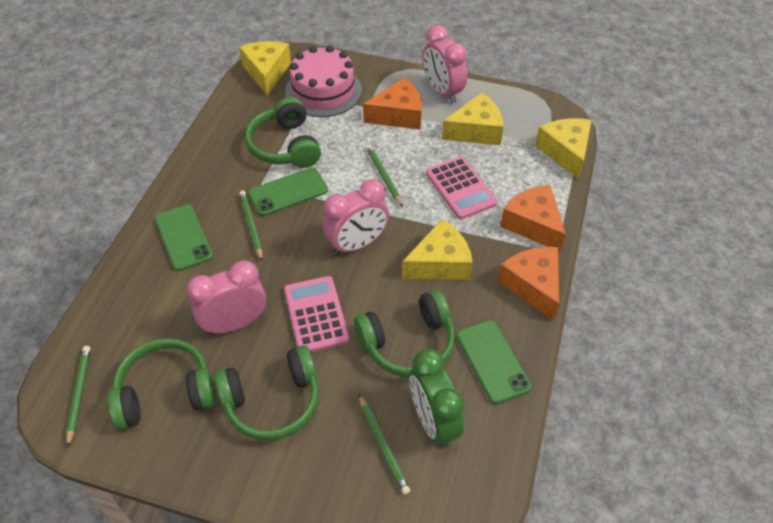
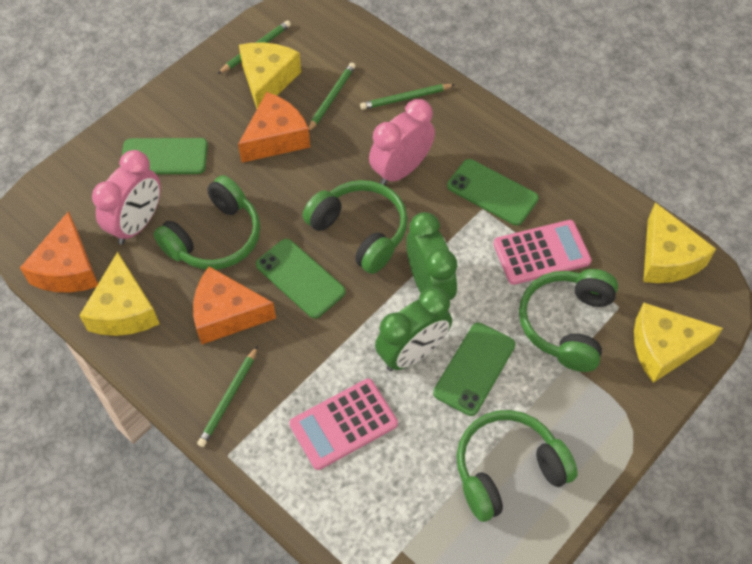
green clock: [409,349,464,448] = 1 -> [375,287,452,371] [406,212,457,300] = 2
green phone: [155,204,213,271] [248,167,328,216] [457,320,532,404] = 3 -> [122,138,208,174] [256,239,346,318] [433,323,515,416] [447,159,539,226] = 4
pink cake: [285,45,362,117] = 1 -> none = 0
pink clock: [187,260,266,335] [323,179,389,255] [423,25,467,104] = 3 -> [92,150,161,245] [369,99,435,185] = 2

